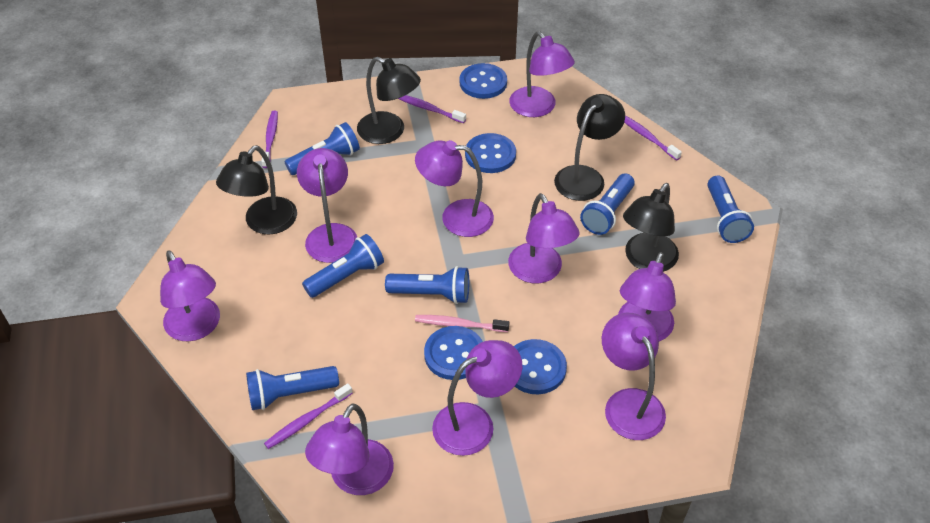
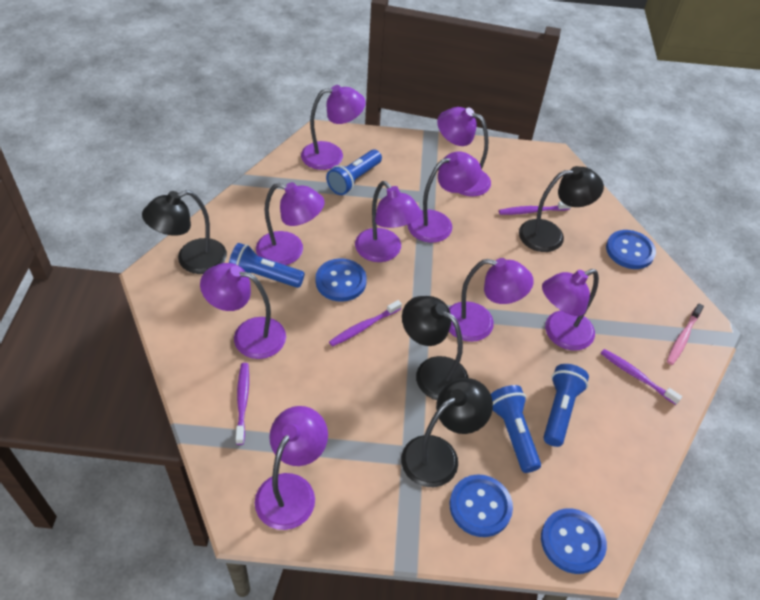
blue flashlight: [246,366,339,410] [285,122,360,175] [302,234,384,298] [385,266,469,304] [580,174,635,235] [707,176,754,243] = 6 -> [229,243,305,288] [326,149,382,195] [491,385,541,473] [543,364,589,447] = 4

